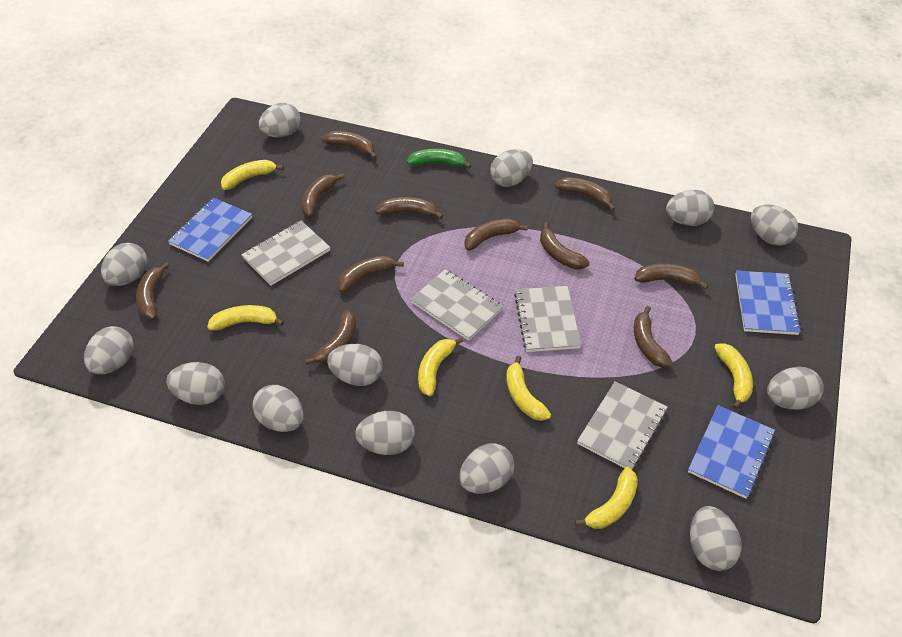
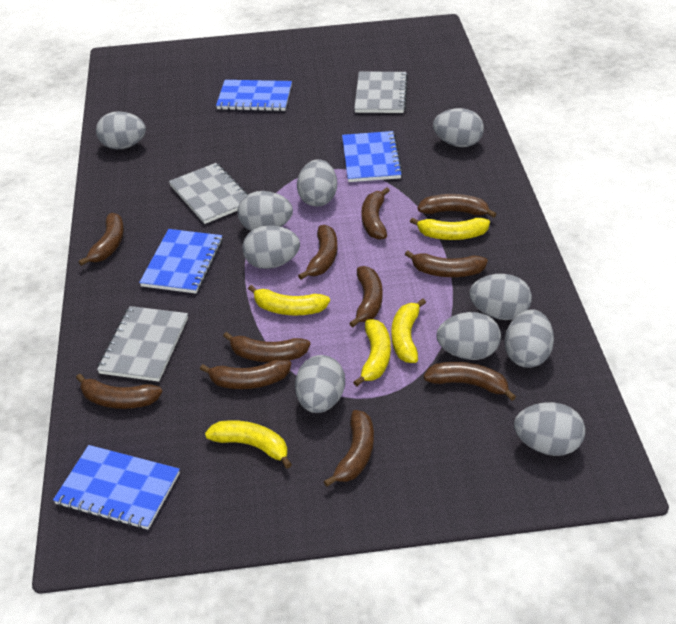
blue notebook: [168,198,252,262] [688,405,775,499] [735,270,801,335] = 3 -> [53,445,180,530] [139,229,223,293] [216,80,292,111] [342,131,403,182] = 4
green banana: [407,149,471,168] = 1 -> none = 0
grey egg: [84,326,134,374] [101,243,147,286] [166,362,225,405] [252,385,304,432] [259,103,301,138] [327,344,383,386] [355,411,415,455] [459,443,514,494] [490,149,533,187] [666,190,714,226] [690,506,742,571] [751,204,798,246] [767,367,824,410] = 13 -> [96,111,146,150] [237,191,293,231] [242,225,300,269] [295,355,345,413] [297,159,337,207] [433,108,484,147] [437,312,501,360] [470,274,532,320] [504,309,554,368] [514,402,585,456] = 10
grey notebook: [241,221,331,286] [410,269,503,341] [514,286,581,352] [577,381,668,470] = 4 -> [97,306,188,382] [169,163,248,224] [354,72,408,113] = 3
yellow banana: [207,305,284,330] [221,160,284,190] [418,337,464,396] [506,356,551,421] [575,467,638,529] [714,343,753,410] = 6 -> [205,420,292,468] [248,285,330,316] [353,319,391,386] [391,298,426,363] [410,217,490,240] = 5

